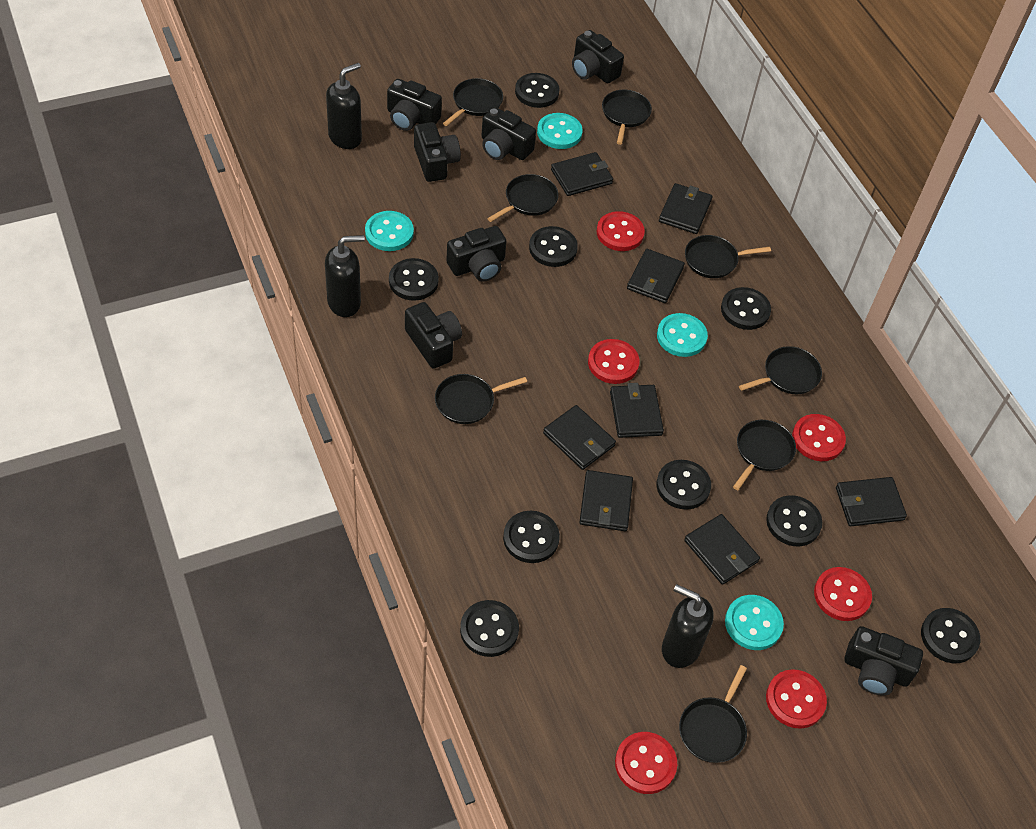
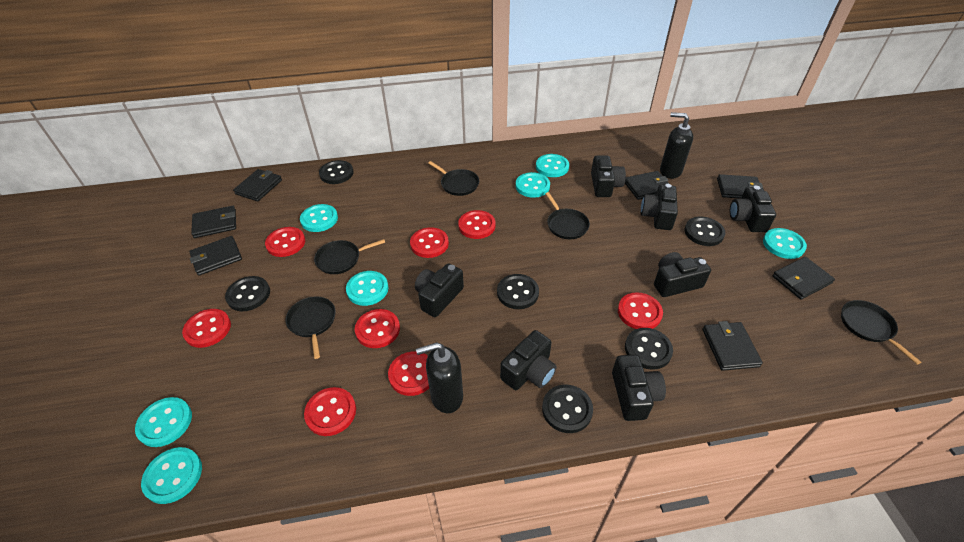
black button: [389,258,439,301] [460,600,519,657] [503,511,560,563] [515,73,560,108] [529,226,578,267] [656,460,711,510] [721,287,771,330] [766,495,822,546] [921,608,980,663] = 9 -> [225,276,270,311] [319,160,353,184] [497,274,539,309] [542,384,593,433] [625,328,673,370] [685,217,725,246] = 6
black pan: [435,374,527,424] [443,78,503,126] [487,174,558,222] [602,90,652,145] [679,665,747,763] [685,235,771,278] [733,420,796,490] [739,346,822,394] = 8 -> [286,296,336,359] [314,239,385,274] [428,161,479,196] [545,192,590,239] [841,300,921,365] = 5
black soap dispenser: [325,235,365,317] [326,63,362,149] [662,584,714,668] = 3 -> [416,342,463,413] [660,112,693,179] = 2
black wallet: [543,405,616,470] [551,152,613,196] [580,470,633,531] [610,383,664,438] [627,249,685,303] [659,183,713,234] [684,514,760,585] [836,477,907,526] = 8 -> [189,236,242,276] [191,206,236,238] [233,169,282,201] [625,171,669,200] [702,321,763,371] [717,174,763,199] [772,257,835,299] = 7
red button: [588,339,639,384] [597,211,645,251] [615,732,677,794] [766,669,827,729] [792,414,846,461] [814,567,872,621] = 6 -> [182,309,231,348] [265,227,305,257] [304,387,356,436] [355,309,400,348] [388,352,429,396] [410,227,449,258] [458,210,495,239] [618,292,663,329] = 8
turquoise button: [365,211,414,251] [537,113,583,149] [657,313,708,357] [725,595,784,650] = 4 -> [135,397,192,447] [141,447,202,504] [300,204,338,232] [346,271,388,306] [516,172,550,198] [536,154,569,177] [763,228,807,259] = 7

